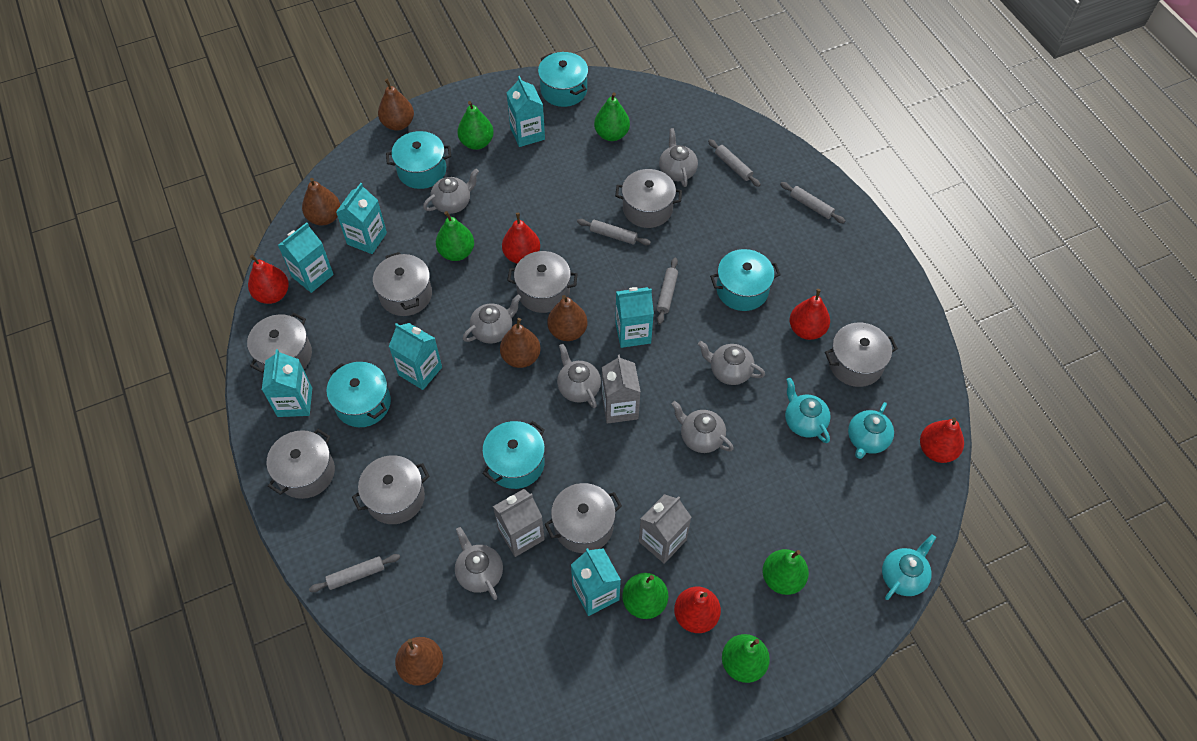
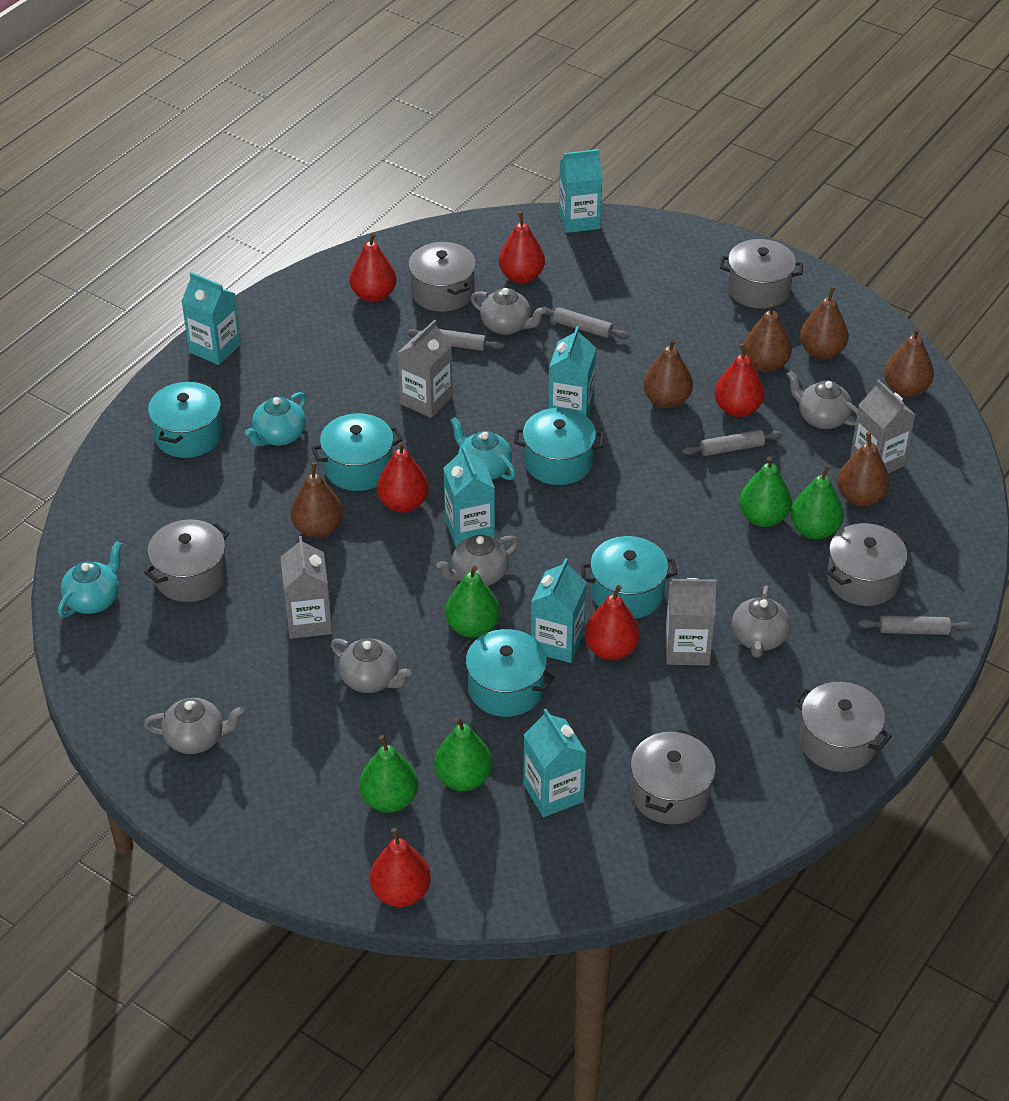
brown pear: [302,178,341,225] [378,79,414,131] [395,637,443,686] [500,318,541,368] [547,295,587,341] = 5 -> [291,462,343,538] [643,339,693,408] [744,303,792,372] [800,286,849,359] [837,432,890,507] [884,328,934,397] = 6
green pear: [436,211,474,261] [457,101,494,150] [594,92,630,141] [622,573,668,619] [722,634,770,683] [763,549,809,595] = 6 -> [359,735,418,813] [434,717,493,791] [445,566,500,638] [739,456,792,527] [791,465,844,539] = 5
grey carton: [493,489,545,557] [602,355,641,424] [639,494,691,564] = 3 -> [280,536,332,639] [398,320,453,418] [665,578,717,666] [850,379,915,473] = 4
grey pot: [247,313,312,373] [267,429,335,499] [352,455,430,524] [373,252,432,316] [507,251,578,313] [545,483,622,553] [615,169,682,228] [825,322,898,387] = 8 -> [144,519,229,602] [408,242,476,312] [630,729,716,824] [720,239,803,309] [794,682,892,772] [827,523,907,606] = 6
grey rolling pin: [309,554,400,592] [577,219,651,245] [657,258,678,325] [708,139,761,187] [780,182,845,223] = 5 -> [407,329,505,351] [538,307,629,339] [682,430,783,456] [858,616,972,635] = 4
grey teapot: [423,169,479,214] [455,527,503,600] [463,295,521,344] [557,344,601,408] [659,128,698,187] [672,401,734,453] [698,341,765,385] = 7 -> [144,698,244,754] [331,638,411,693] [436,535,518,586] [471,288,546,335] [732,586,790,658] [787,370,858,429] = 6
red pear: [248,255,289,304] [502,213,540,264] [674,587,721,633] [790,289,830,340] [920,417,964,463] = 5 -> [349,232,397,302] [370,828,431,907] [377,442,429,513] [499,212,545,283] [585,585,640,660] [714,344,764,417] = 6
turquoise carton: [262,349,312,417] [278,223,334,293] [336,183,387,254] [389,323,442,390] [507,76,545,147] [571,548,621,616] [615,287,654,348] = 7 -> [181,272,241,365] [443,445,495,547] [523,709,587,817] [531,558,587,663] [548,326,596,417] [559,149,602,233] = 6

